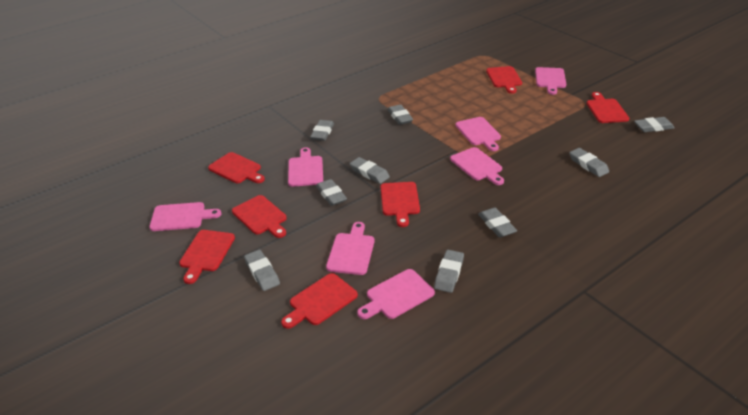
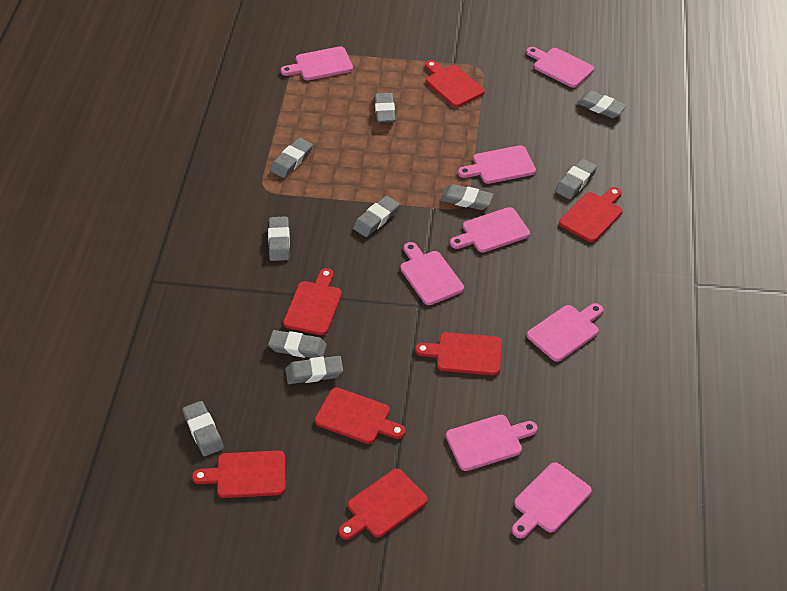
grey eraser: [244,250,280,291] [310,120,334,141] [316,179,347,206] [350,157,390,184] [388,104,413,125] [434,250,464,293] [478,208,517,238] [569,148,609,177] [634,117,675,132] = 9 -> [182,401,224,456] [268,216,290,261] [268,330,327,358] [270,138,313,178] [286,356,343,384] [353,196,400,237] [374,93,395,123] [440,184,494,210] [555,159,597,199] [577,91,627,118] = 10
pink cutting board: [149,202,221,231] [288,147,323,187] [326,222,375,275] [357,269,435,319] [450,147,504,185] [455,117,501,151] [535,67,566,95] = 7 -> [281,46,353,80] [400,242,464,305] [446,415,538,471] [450,207,530,253] [458,145,536,184] [512,462,592,538] [526,47,594,88] [527,303,603,362] = 8

